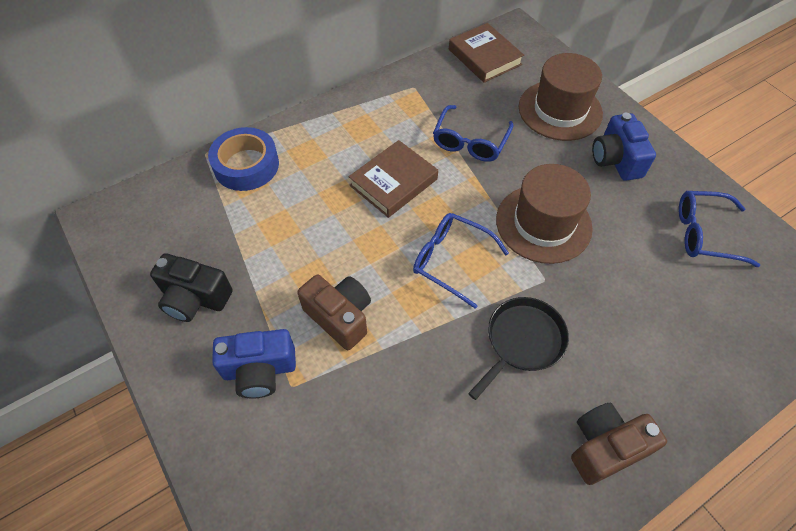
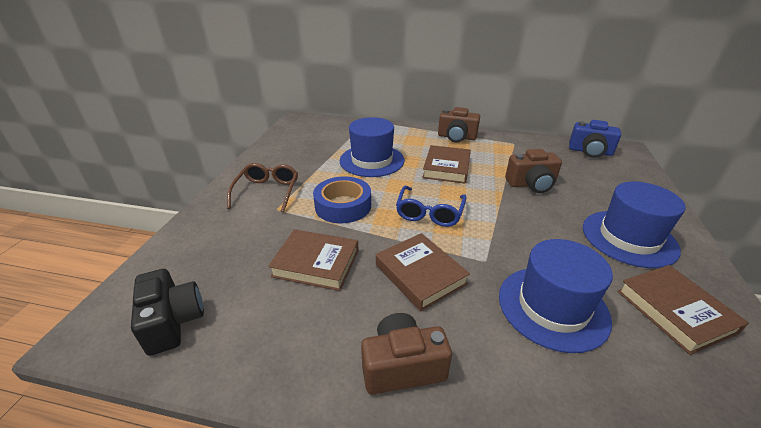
black pan: [468,297,569,400] = 1 -> none = 0
blue camera: [212,329,296,398] [592,113,656,181] = 2 -> [569,120,621,158] = 1
blue glasses: [413,213,509,309] [433,105,514,162] [679,191,760,267] = 3 -> [396,186,467,227] = 1
blue hat: none = 0 -> [340,117,404,177] [499,239,613,353] [583,182,686,268] = 3
brown book: [349,140,438,218] [449,23,524,83] = 2 -> [268,229,359,291] [376,233,470,311] [422,145,471,184] [617,265,749,355] = 4
brown camera: [297,275,371,350] [571,403,667,485] = 2 -> [361,313,452,395] [438,107,480,143] [505,149,562,193] = 3
brown glasses: none = 0 -> [227,163,298,212] = 1
brown hat: [496,164,593,264] [519,53,603,141] = 2 -> none = 0

